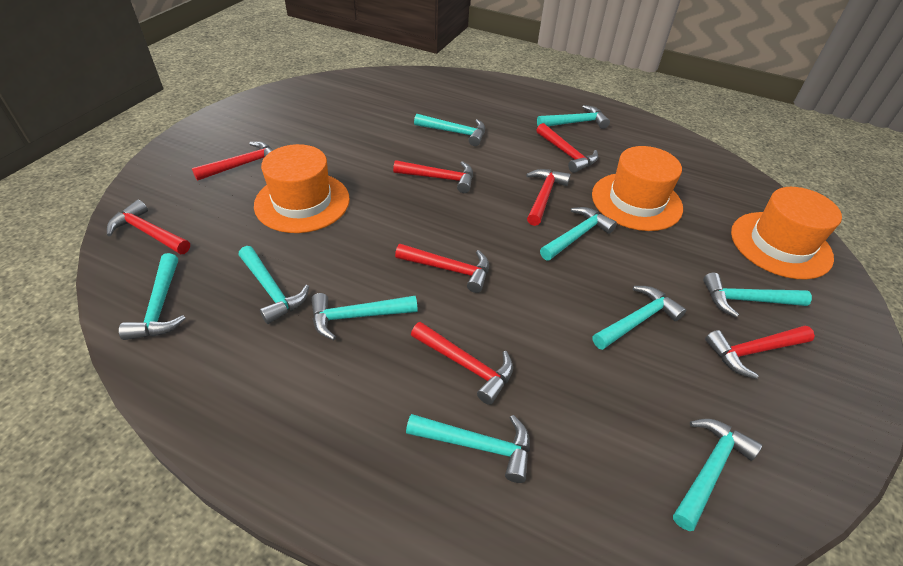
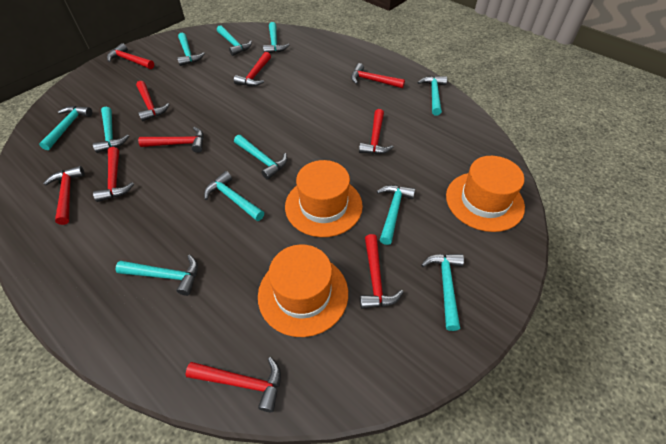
red hammer: [107,200,190,254] [192,141,273,181] [393,160,473,193] [395,244,489,293] [411,322,513,405] [526,169,571,226] [536,123,598,173] [705,326,815,379] = 8 -> [43,166,85,225] [93,147,134,202] [107,43,154,69] [136,81,170,121] [138,127,204,153] [185,357,281,412] [234,52,271,86] [351,63,405,88] [359,109,394,154] [360,234,404,309] = 10
turquoise hammer: [119,253,186,340] [239,246,309,324] [311,293,418,340] [406,414,530,483] [414,114,485,146] [537,105,610,129] [540,207,617,260] [593,286,686,350] [673,419,762,531] [703,273,812,318] = 10 -> [39,106,92,150] [93,107,129,153] [115,255,198,296] [177,33,205,66] [204,171,264,221] [217,25,252,56] [234,135,287,180] [263,22,289,53] [377,185,415,245] [418,76,447,116] [421,254,464,331] = 11

